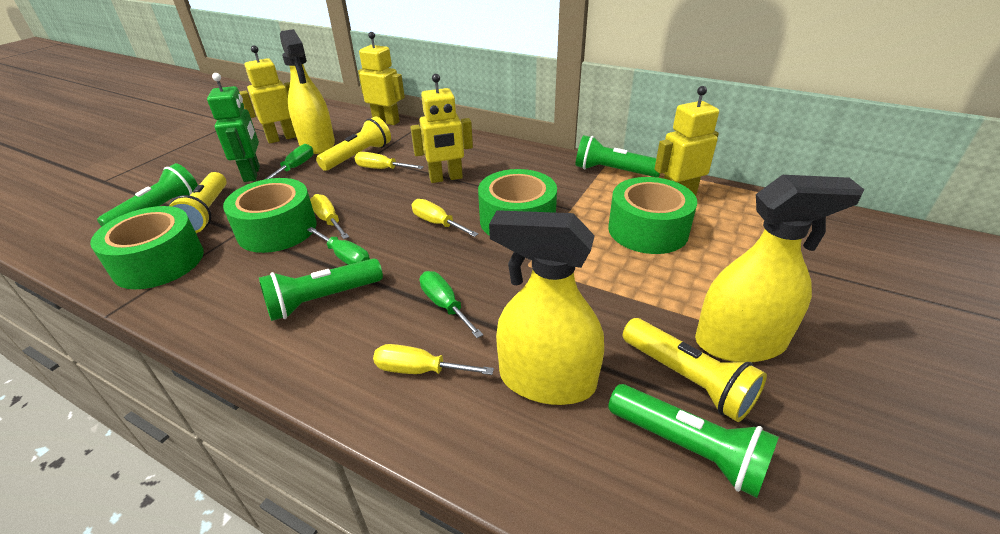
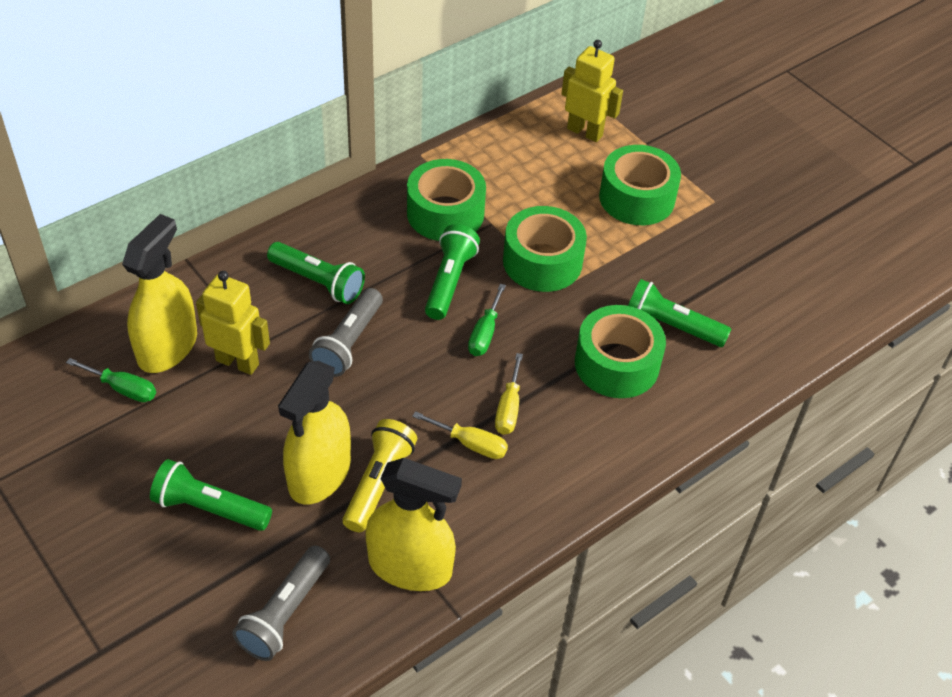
green robot: [207,73,260,182] = 1 -> none = 0
green screwdriver: [266,144,314,179] [307,227,370,265] [420,271,483,338] = 3 -> [66,358,156,402] [468,284,506,356] = 2
grey flashlight: none = 0 -> [232,545,330,661] [309,288,383,377] = 2
yellow flashlight: [169,172,227,233] [316,117,391,171] [623,318,767,422] = 3 -> [342,419,417,532] = 1
yellow robot: [239,45,296,144] [358,32,405,125] [410,74,473,183] [655,86,719,196] = 4 -> [196,271,270,375] [561,40,623,142] = 2
yellow screwdriver: [310,194,349,239] [355,152,424,169] [373,344,494,375] [412,199,479,237] = 4 -> [412,411,508,459] [495,353,523,435] = 2

